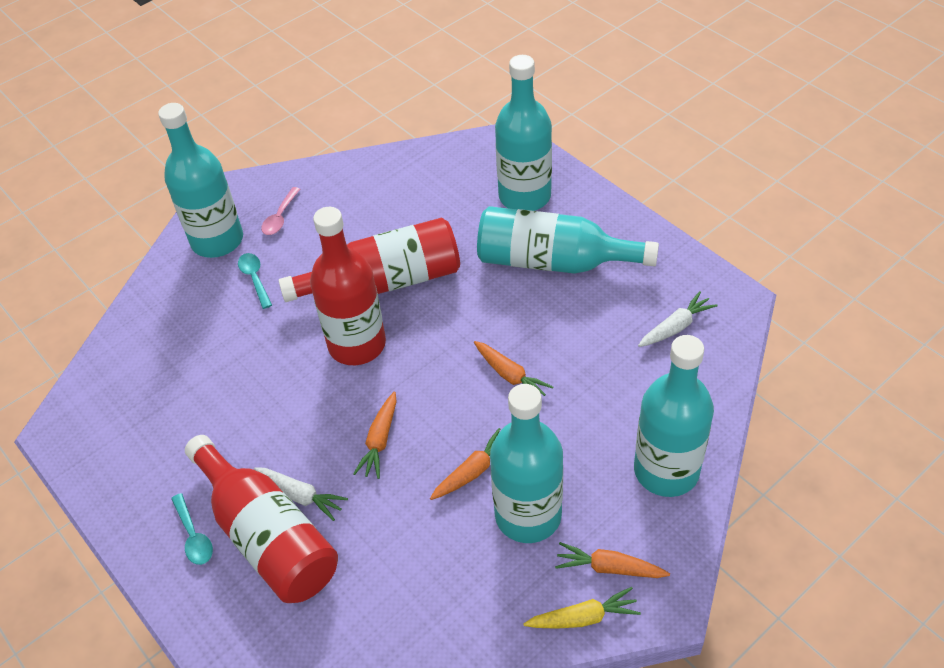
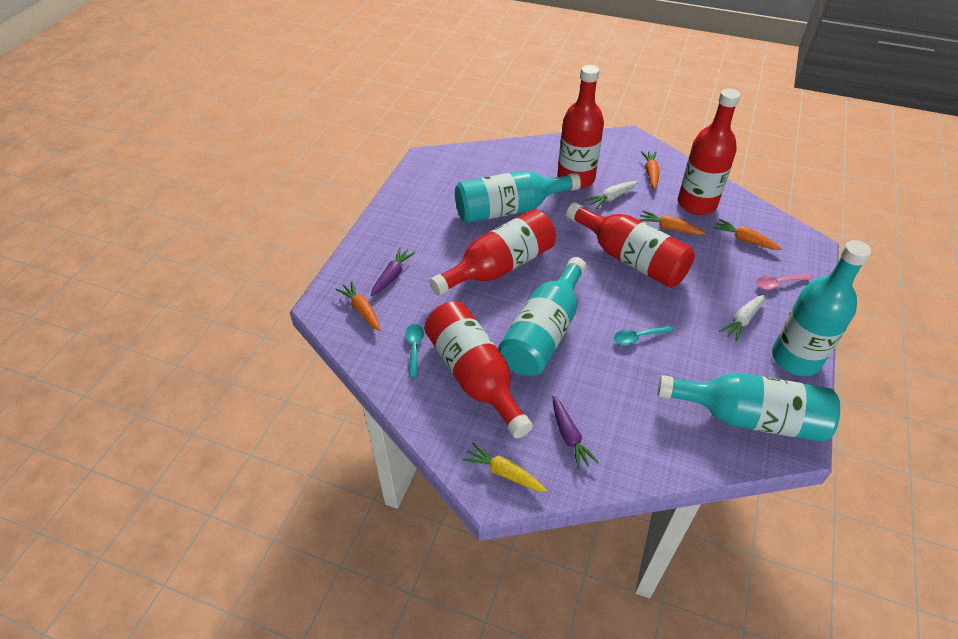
purple carrot: none = 0 -> [371,247,415,296] [553,396,599,470] = 2
red bottle: [185,435,338,603] [279,218,460,302] [310,207,386,365] = 3 -> [424,301,533,438] [430,209,556,296] [557,65,604,189] [566,202,695,287] [678,88,741,215] = 5
turquoise bottle: [158,103,243,258] [477,206,659,274] [490,384,563,543] [495,55,552,211] [634,335,714,497] = 5 -> [455,170,581,223] [498,257,587,376] [658,373,840,442] [772,240,871,376] = 4

